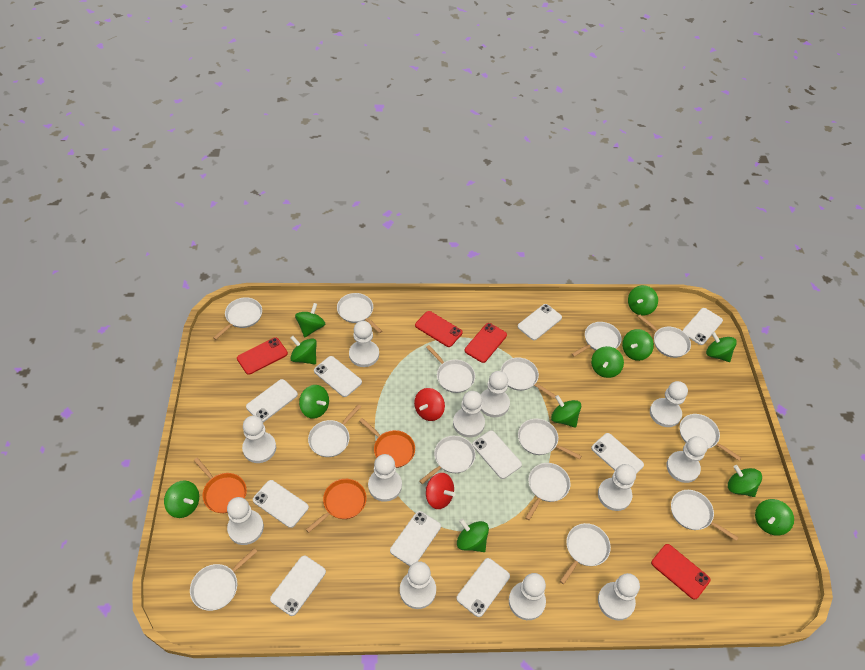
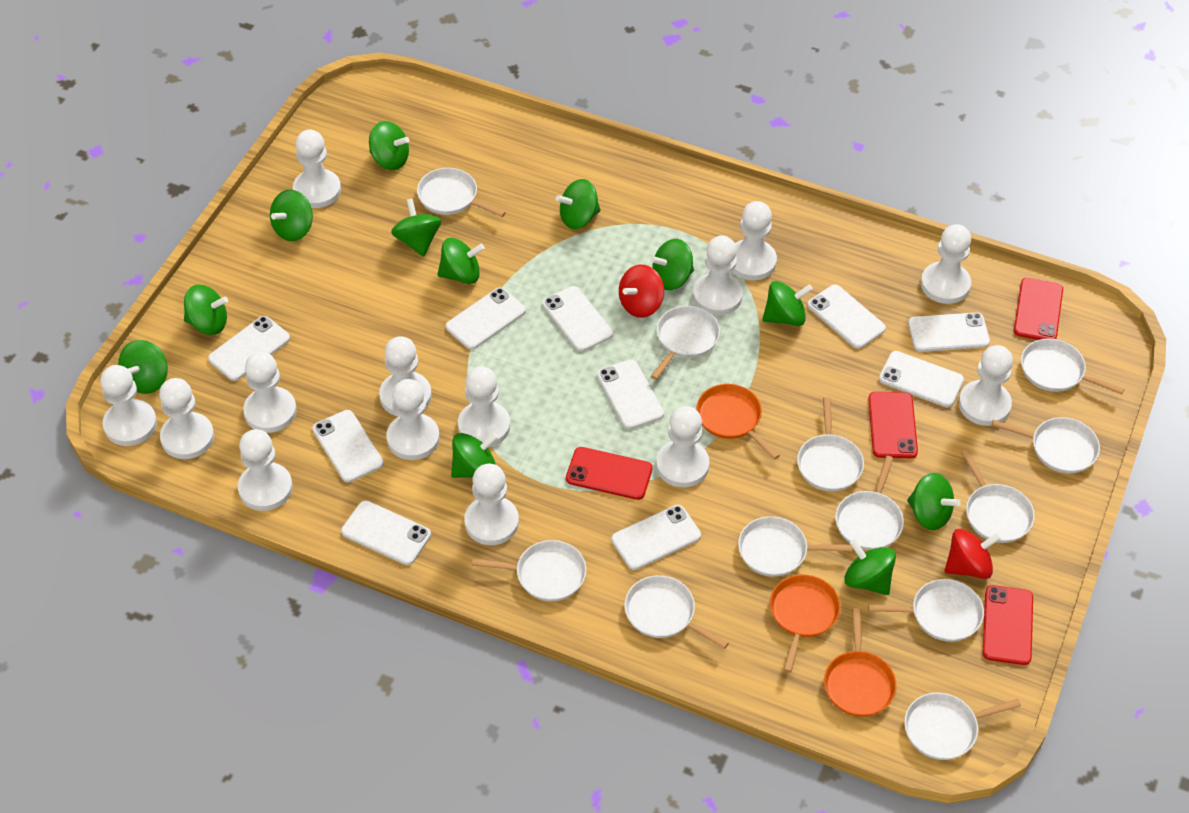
white pan: [190,548,258,611] [213,297,262,340] [308,404,361,457] [337,293,382,333] [419,436,476,484] [426,345,475,393] [501,357,556,399] [518,419,581,459] [525,463,570,520] [560,523,611,584] [572,322,622,357] [638,315,691,358] [671,490,739,541] [680,414,741,461] = 14 -> [417,168,506,217] [472,540,586,601] [624,575,729,649] [651,306,720,380] [738,516,852,577] [797,397,864,491] [835,456,904,550] [868,579,984,642] [904,693,1021,760] [961,449,1035,543] [992,417,1100,474] [1021,338,1124,394] = 12
white pawn: [227,497,264,545] [242,416,276,463] [349,321,379,367] [368,454,402,502] [400,561,436,609] [453,391,485,438] [481,371,510,417] [509,573,546,620] [598,464,636,511] [598,573,640,621] [650,381,688,427] [666,436,708,483] = 12 -> [100,365,157,446] [159,378,214,459] [238,429,293,511] [243,352,297,433] [293,130,341,208] [379,336,432,416] [386,379,440,460] [458,367,510,447] [464,464,519,545] [656,406,709,487] [693,236,743,315] [732,201,777,280] [921,224,971,304] [959,345,1013,426] = 14

